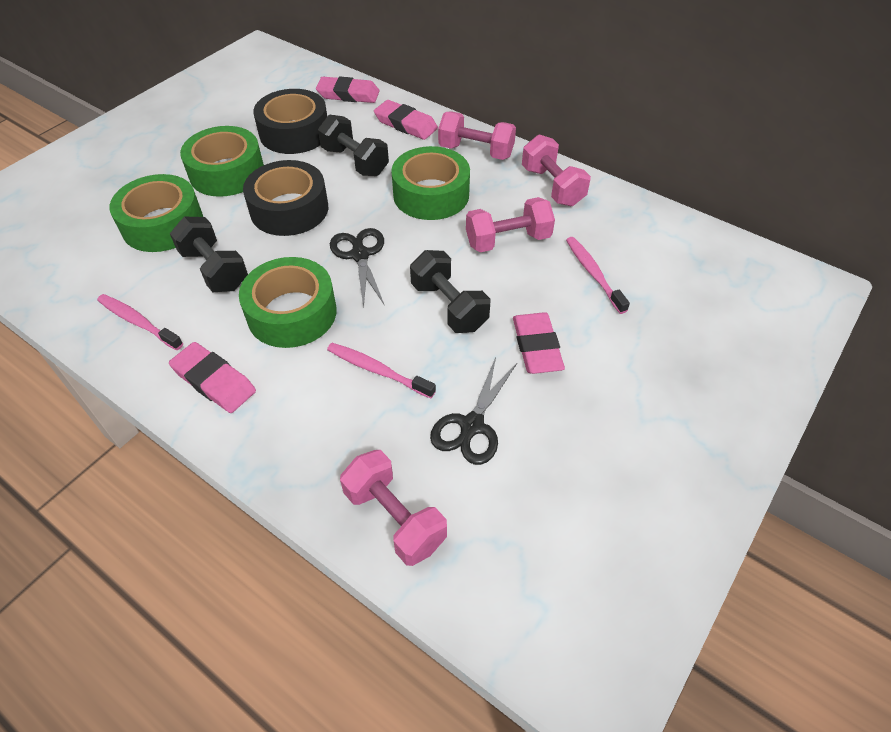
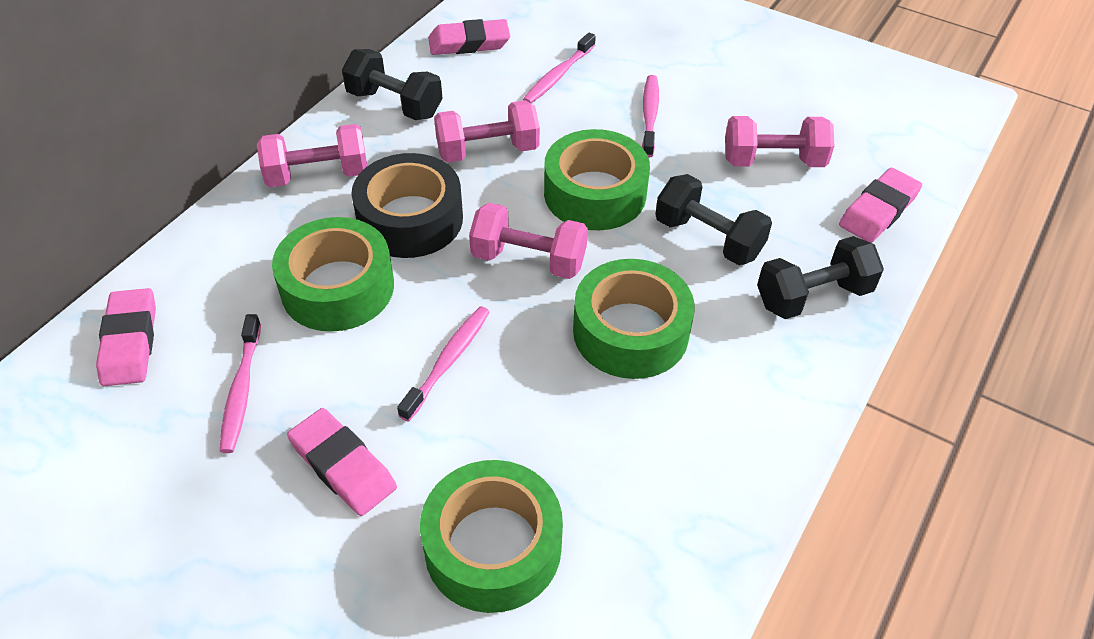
black scissors: [330,228,385,308] [430,357,517,465] = 2 -> none = 0
black tape: [243,160,328,236] [253,89,327,154] = 2 -> [351,153,463,258] = 1
pink toothbrush: [97,294,183,350] [327,343,436,398] [566,237,630,314] = 3 -> [220,314,261,453] [397,306,490,422] [523,33,596,103] [642,75,659,158] = 4

